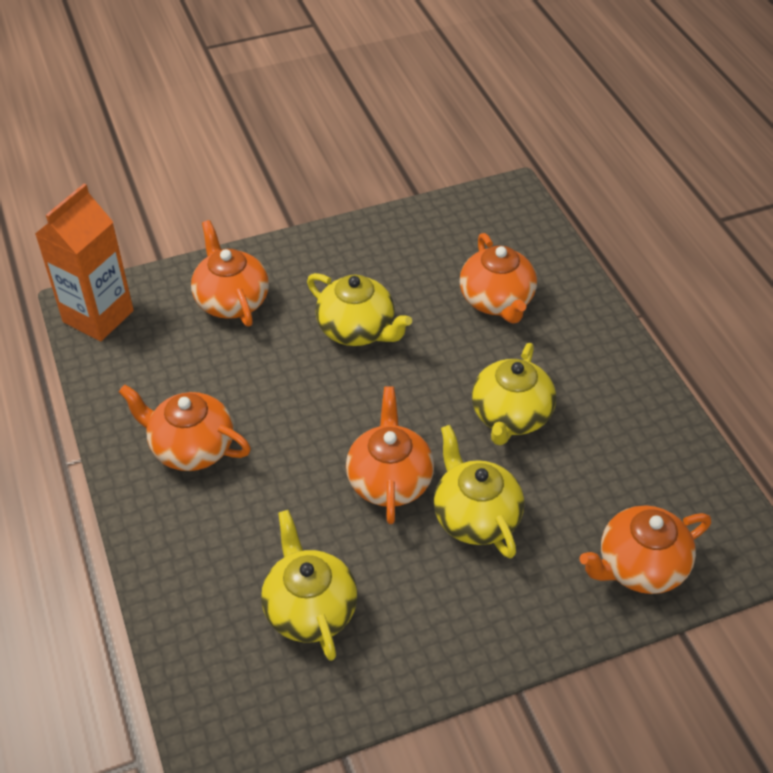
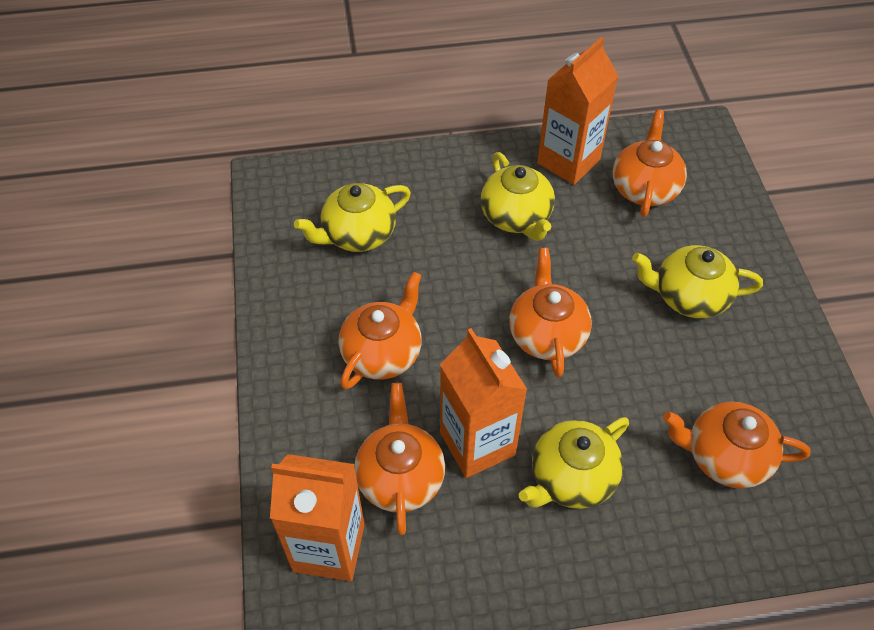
orange carton: [35,184,134,341] = 1 -> [270,454,365,581] [440,328,528,478] [537,37,619,185] = 3

